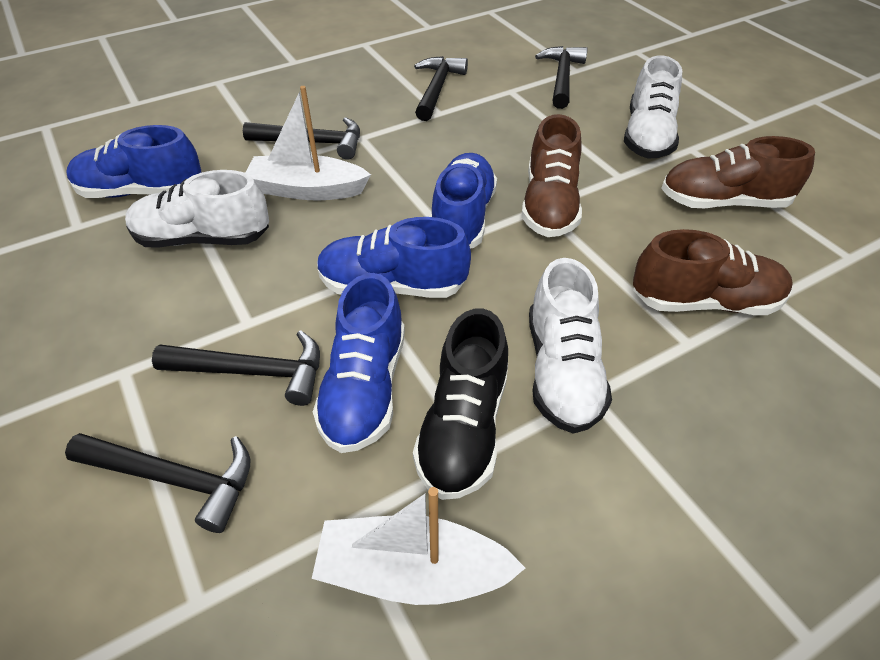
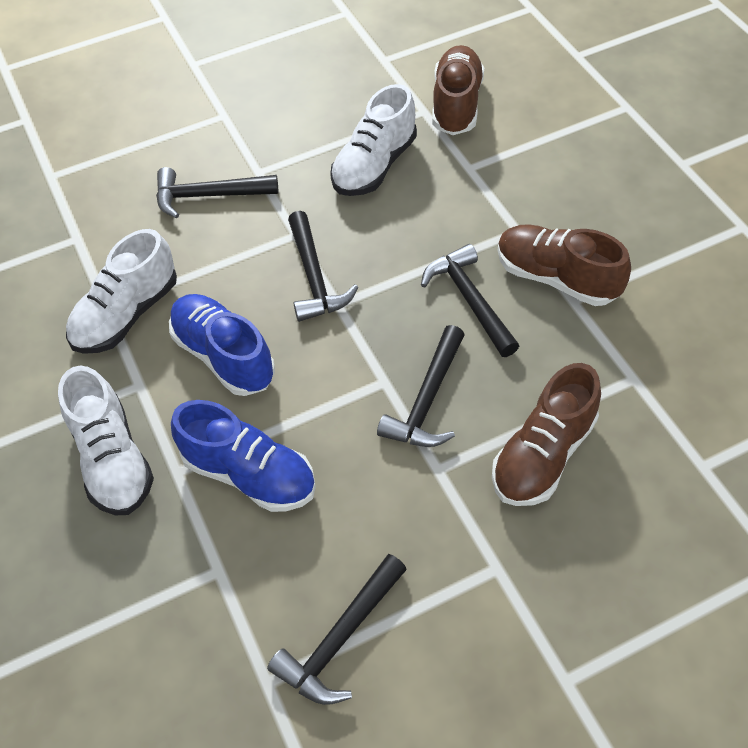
black shoe: [413,308,508,500] = 1 -> none = 0
blue shoe: [66,125,201,198] [313,273,405,453] [317,217,471,298] [432,153,497,249] = 4 -> [169,294,275,396] [171,400,316,512] = 2
white boat: [246,86,371,200] [312,487,525,605] = 2 -> none = 0

